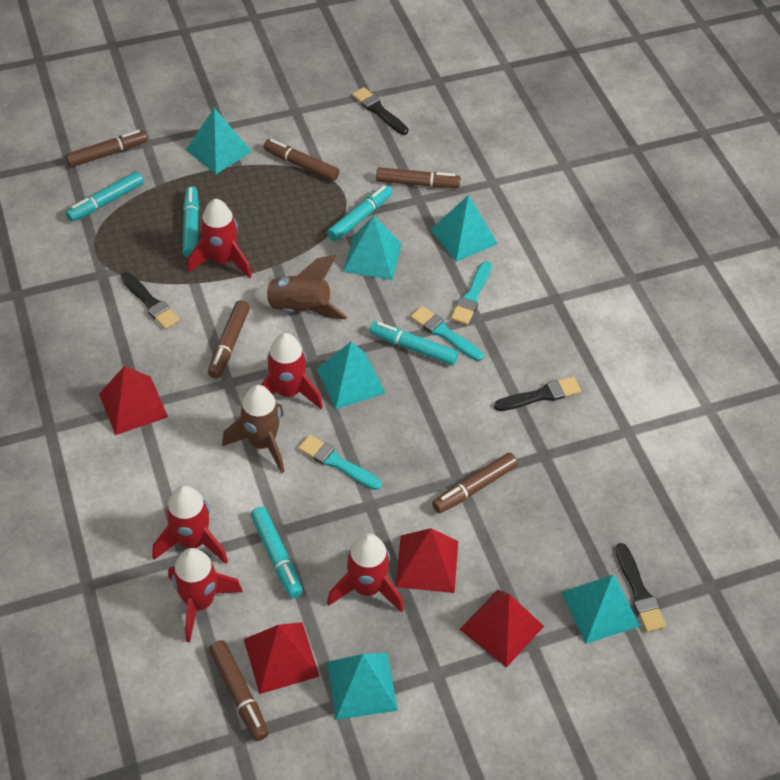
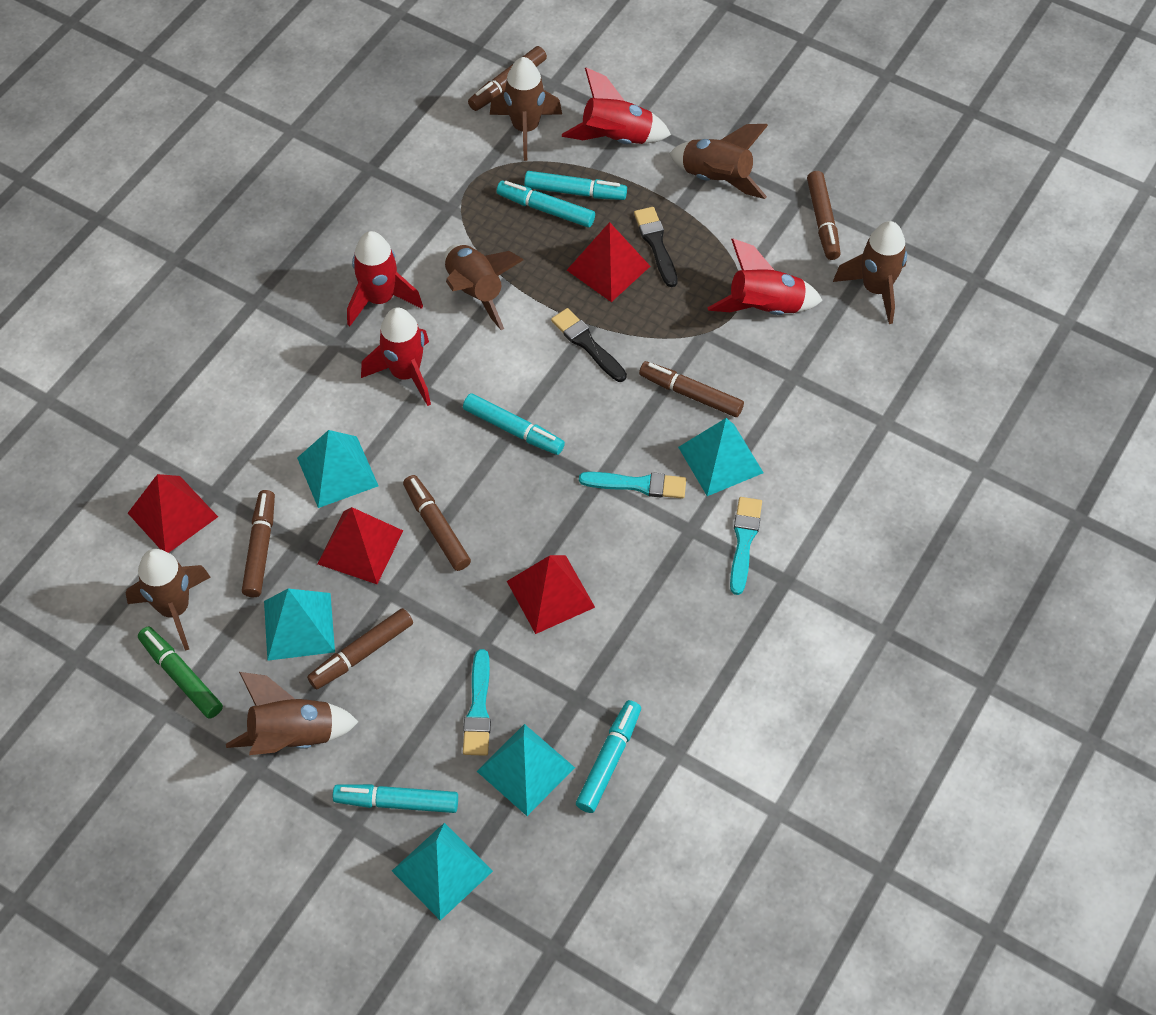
black brush: [121,272,180,329] [352,87,408,135] [494,377,581,411] [615,543,666,632] = 4 -> [551,308,627,382] [634,207,678,287] = 2
brown rocket: [222,385,284,473] [254,255,347,319] = 2 -> [126,549,211,651] [226,672,358,755] [445,244,523,330] [490,57,562,161] [669,124,768,199] [833,221,907,324] = 6
green marker: none = 0 -> [138,627,223,719] = 1
red rocket: [153,485,228,564] [168,548,243,642] [187,199,252,278] [261,333,323,409] [327,533,404,613] = 5 -> [347,231,423,326] [361,307,431,406] [562,67,671,144] [707,239,823,315] = 4
turquoise pyramid: [186,108,252,174] [317,341,385,409] [327,653,398,720] [343,216,402,280] [430,195,498,262] [561,575,640,644] = 6 -> [264,589,335,661] [297,430,378,508] [392,823,493,921] [477,724,575,816] [678,418,764,496] = 5

